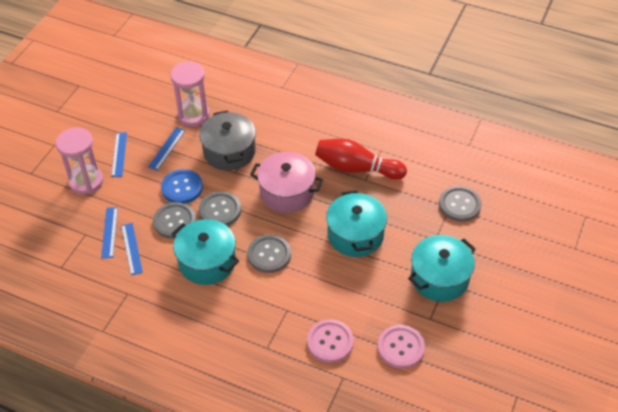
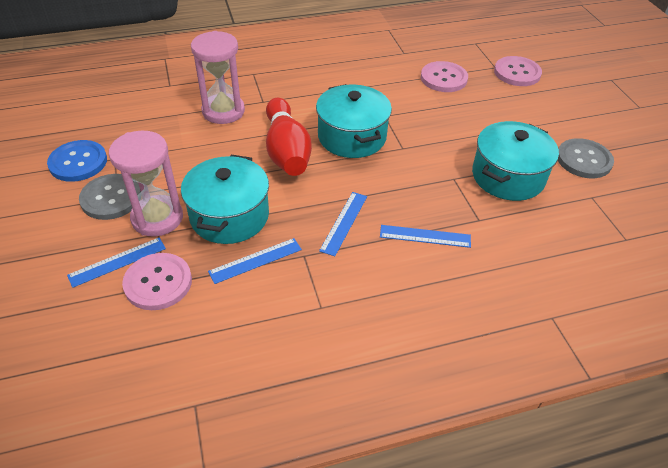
grey button: [153,202,196,239] [199,191,241,226] [247,235,291,273] [439,186,482,222] = 4 -> [79,174,141,220] [558,138,614,178] = 2
grey pot: [199,110,256,171] = 1 -> none = 0
pink button: [307,319,354,363] [378,325,425,369] = 2 -> [122,253,192,310] [421,61,468,92] [494,56,542,86] = 3
pink pot: [250,152,323,213] = 1 -> none = 0

